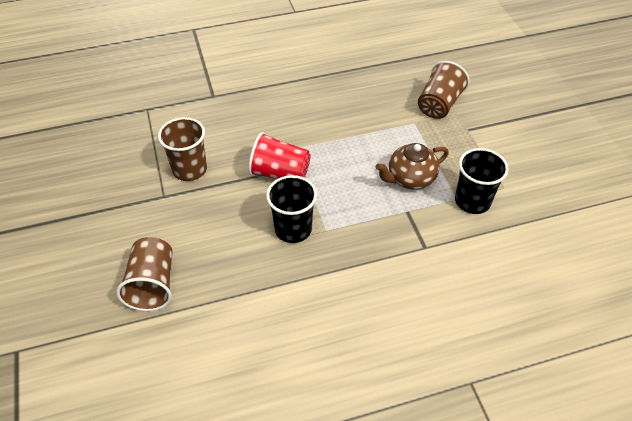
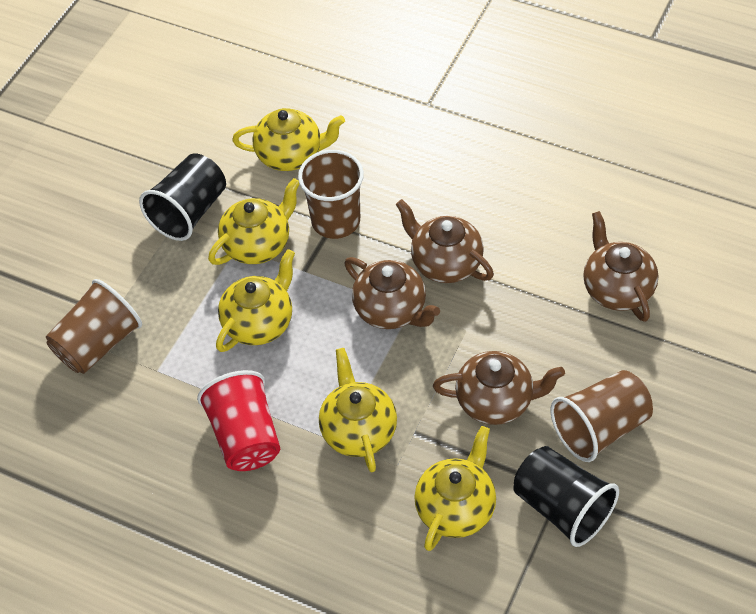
brown teapot: [376,143,449,190] = 1 -> [344,257,440,329] [396,199,494,283] [433,351,565,425] [583,211,658,322] = 4
yellow teapot: none = 0 -> [208,178,300,265] [216,249,295,352] [232,108,345,171] [319,348,397,472] [414,426,496,551] = 5

